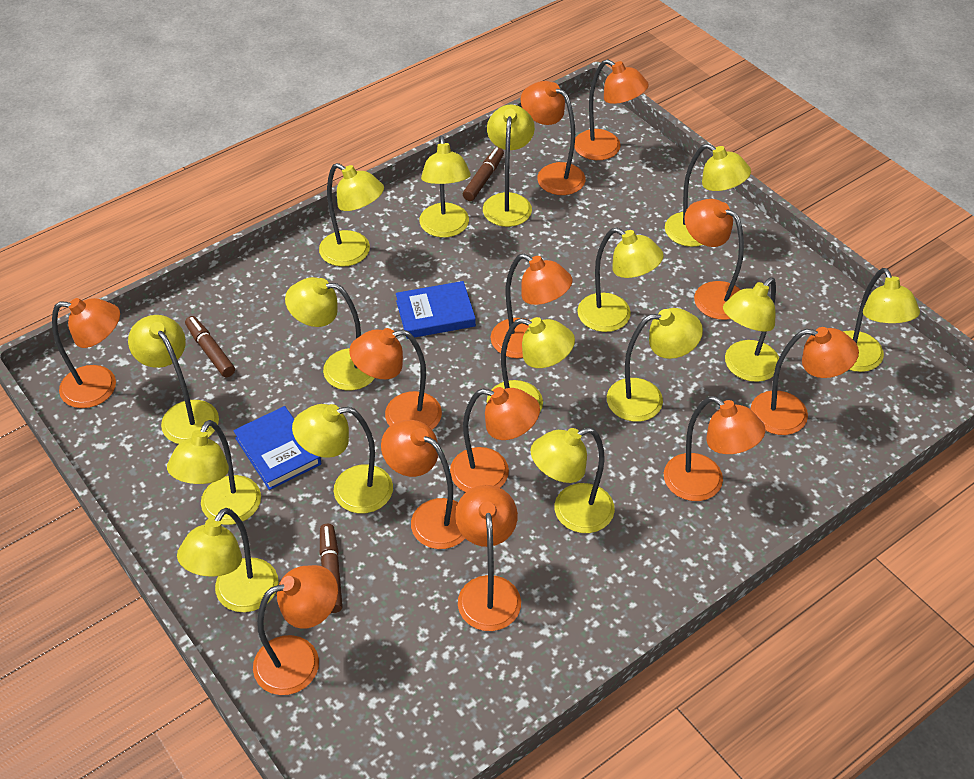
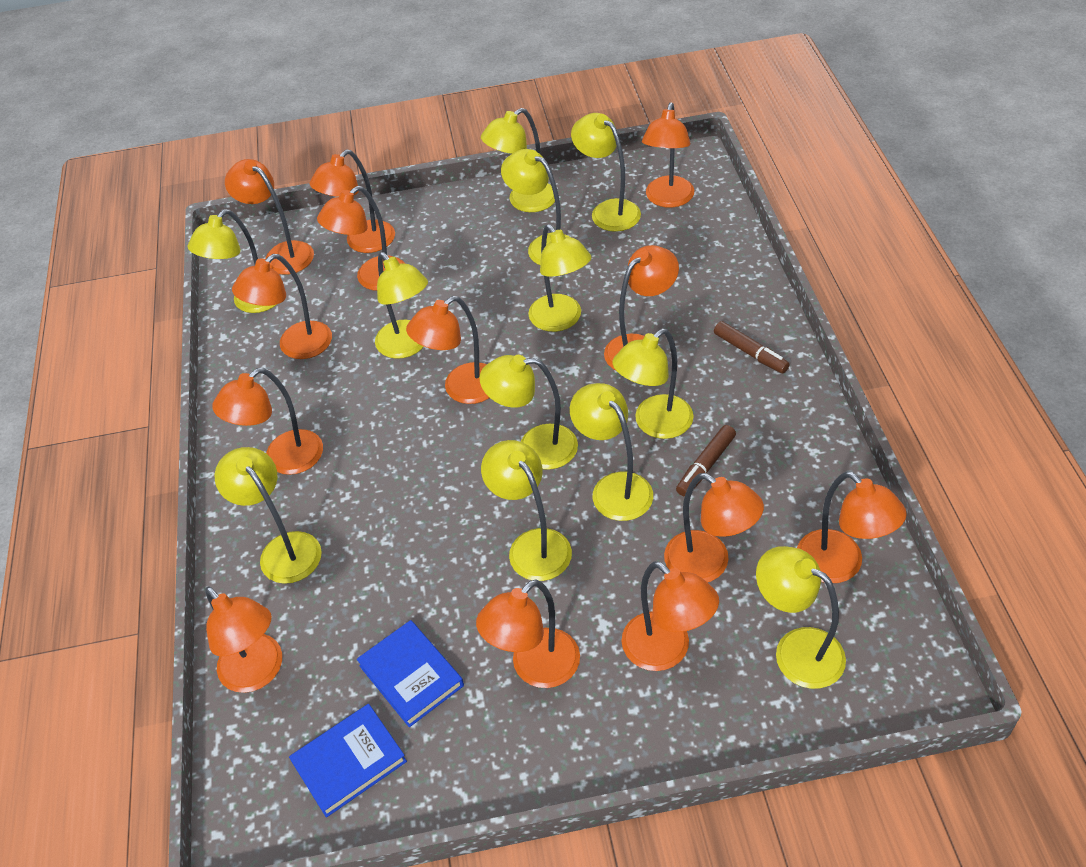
brown marker: [185,316,235,377] [320,524,343,613] [463,147,504,201] = 3 -> [676,425,736,497] [714,321,790,373] = 2
orange lamp: [52,298,120,408] [253,565,338,695] [349,328,442,430] [381,420,465,549] [450,387,540,492] [455,485,521,631] [491,254,573,358] [521,81,586,195] [574,59,649,160] [664,396,765,501] [684,199,744,320] [750,327,859,435] = 12 -> [205,586,282,693] [212,368,323,475] [225,159,314,275] [232,254,332,359] [310,149,395,253] [317,186,405,291] [406,296,489,404] [476,579,580,688] [604,245,679,370] [622,561,719,671] [642,103,694,208] [664,473,764,583] [797,471,907,583] = 13
yellow lamp: [128,315,219,444] [167,420,261,525] [177,508,279,612] [285,277,375,390] [292,404,393,513] [319,163,384,267] [419,136,471,238] [483,105,535,227] [487,317,575,411] [531,427,615,533] [577,228,664,332] [607,308,703,422] [665,144,751,247] [723,277,779,382] [843,268,920,372] = 15 -> [188,209,277,313] [215,447,322,584] [375,252,428,359] [480,355,578,470] [481,108,555,212] [481,440,572,581] [501,149,570,265] [528,224,591,332] [570,383,653,521] [571,113,641,232] [613,329,694,439] [756,546,846,689] = 12

